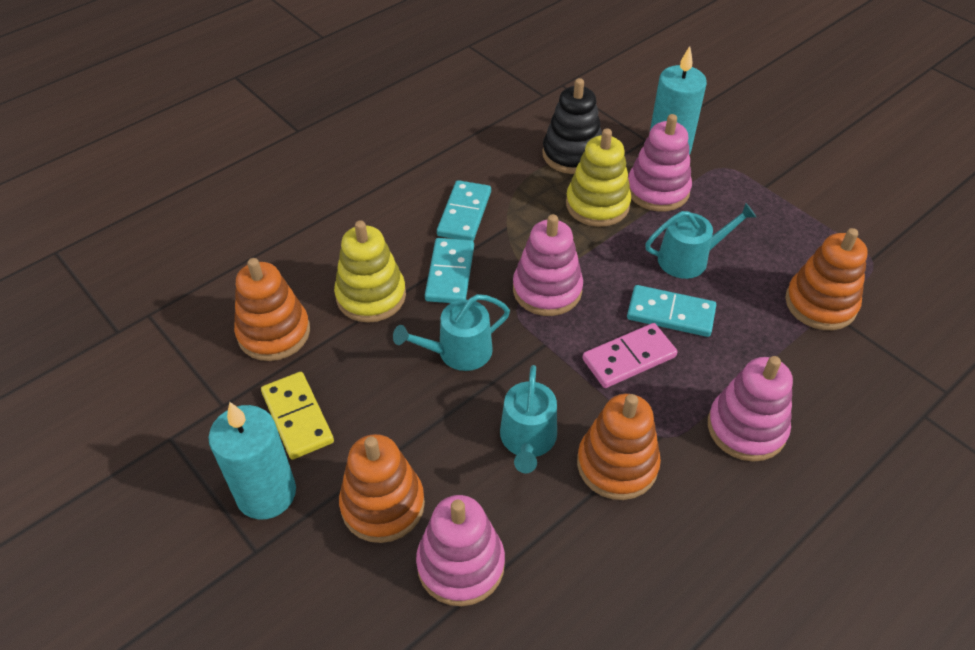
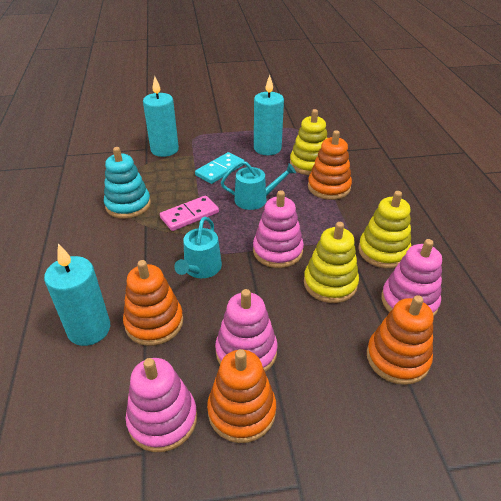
black stacking toy: [542,78,602,174] = 1 -> none = 0
turquoise candle: [208,402,296,519] [650,46,707,155] = 2 -> [44,243,110,346] [143,76,179,157] [254,75,284,155] = 3
turquoise domino: [425,238,474,303] [437,180,491,241] [627,285,716,337] = 3 -> [195,152,244,184] = 1
turquoise stacking toy: none = 0 -> [104,147,151,219] = 1
turquoise watering can: [393,294,510,371] [500,365,557,473] [645,203,756,279] = 3 -> [174,217,222,278] [221,161,296,210] = 2
yellow domino: [261,372,334,460] = 1 -> none = 0
yellow stacking toy: [334,220,406,323] [566,128,631,227] = 2 -> [290,109,327,175] [304,222,359,303] [358,191,411,268] = 3

